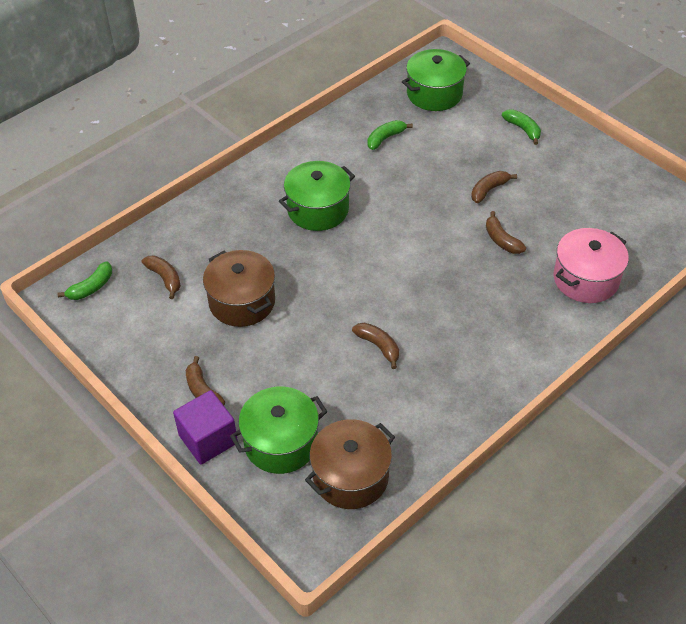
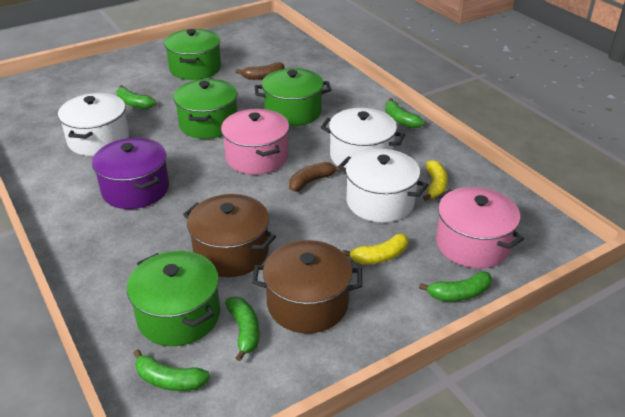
brown banana: [142,255,181,299] [186,356,225,405] [352,323,399,369] [471,171,517,203] [486,211,526,254] = 5 -> [236,62,285,80] [289,162,343,192] = 2
green banana: [57,262,112,300] [367,120,413,150] [502,109,541,145] = 3 -> [116,85,156,109] [133,349,210,391] [225,297,259,361] [385,98,424,128] [419,271,492,301] = 5
green pot: [230,387,327,474] [279,161,355,231] [402,49,470,111] = 3 -> [127,251,220,346] [164,29,221,80] [173,79,237,139] [255,68,331,126] = 4
pink pot: [554,228,629,303] = 1 -> [221,109,289,175] [435,187,524,269] = 2
purple cube: [173,390,238,465] = 1 -> none = 0
purple pot: none = 0 -> [92,138,169,209] = 1
white pot: none = 0 -> [58,93,129,156] [320,108,405,168] [338,149,428,223] = 3
yellow banana: none = 0 -> [342,234,408,264] [423,160,448,201] = 2

